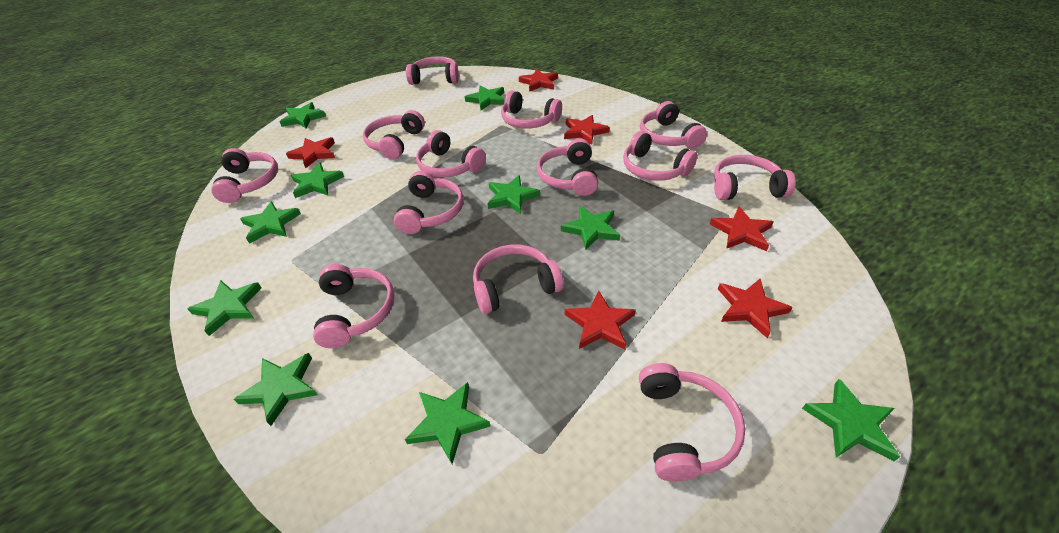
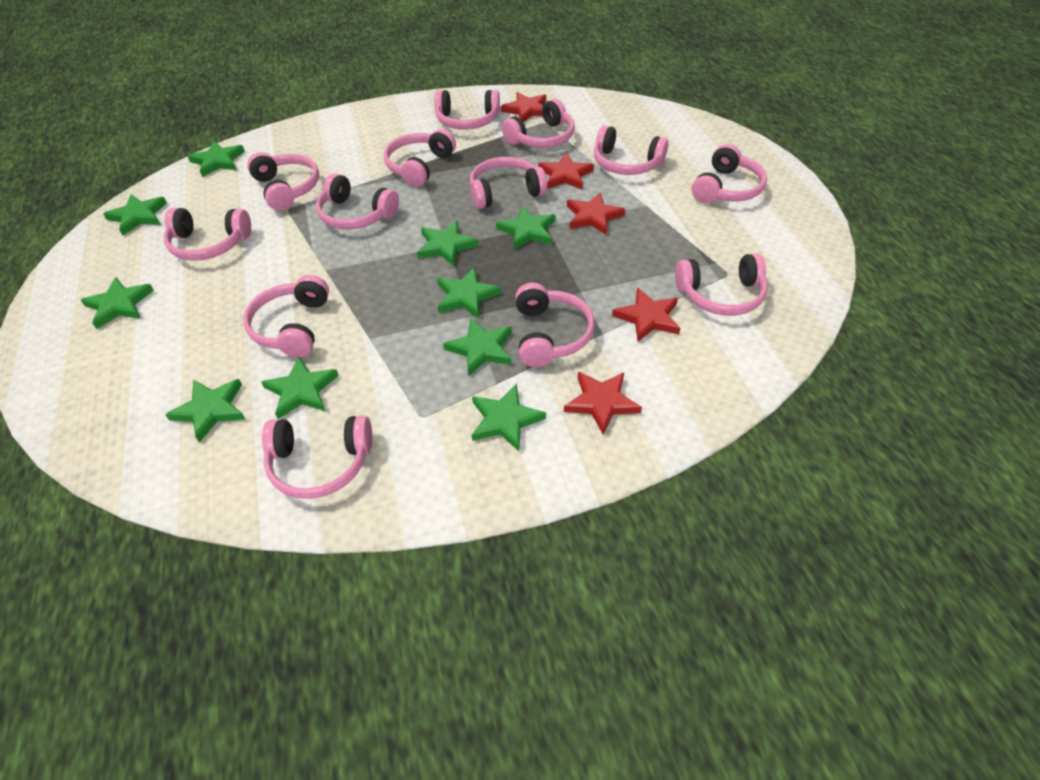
red star: [286,137,335,168] [519,69,558,92] [564,115,610,145] [565,290,636,349] [710,207,773,251] [718,279,793,338] = 6 -> [501,92,546,123] [538,153,594,190] [564,372,642,435] [567,192,625,235] [612,288,680,342] = 5

